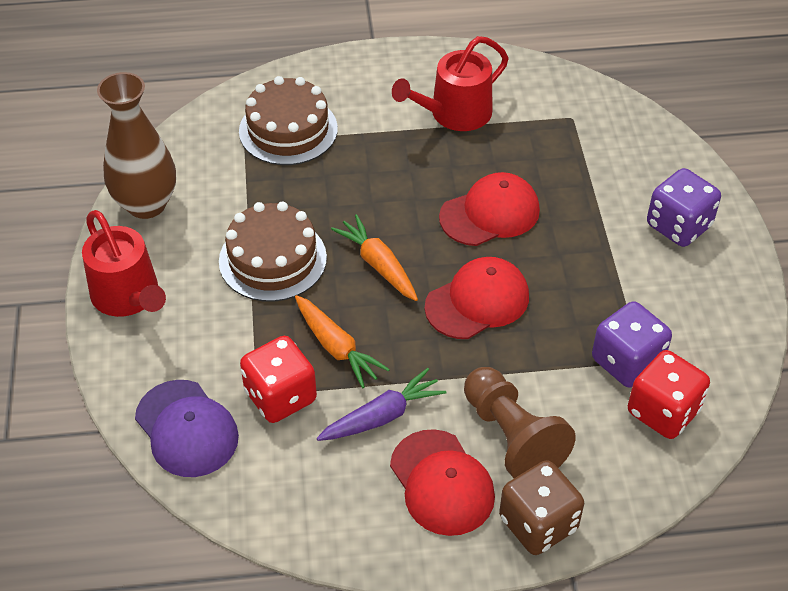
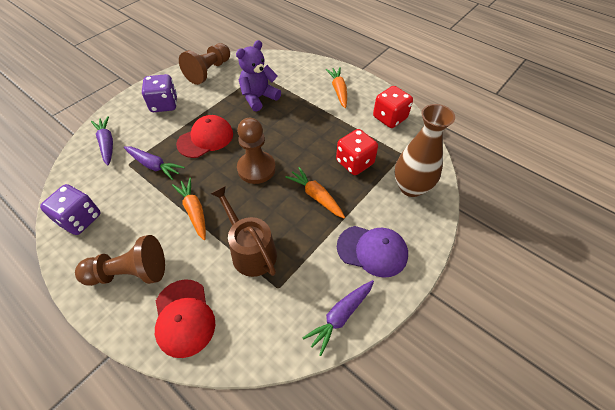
brown cake: [219,202,327,302] [239,76,338,165] = 2 -> none = 0
brown dice: [499,460,584,555] = 1 -> none = 0
brown pawn: [464,367,576,478] = 1 -> [75,235,165,286] [179,43,230,85] [237,118,276,184] = 3
brown watering can: none = 0 -> [211,186,277,277] = 1
orange carrot: [295,295,390,388] [331,214,418,301] = 2 -> [172,178,206,240] [285,167,345,218] [326,67,347,108] = 3
purple carrot: [317,368,446,441] = 1 -> [91,116,113,166] [124,146,185,180] [303,280,374,356] = 3
purple teddy bear: none = 0 -> [236,40,281,111] = 1
red cap: [390,429,495,536] [425,257,529,339] [439,172,540,246] = 3 -> [155,279,215,358] [176,115,233,158] = 2
red watering can: [82,210,166,317] [392,36,509,131] = 2 -> none = 0

